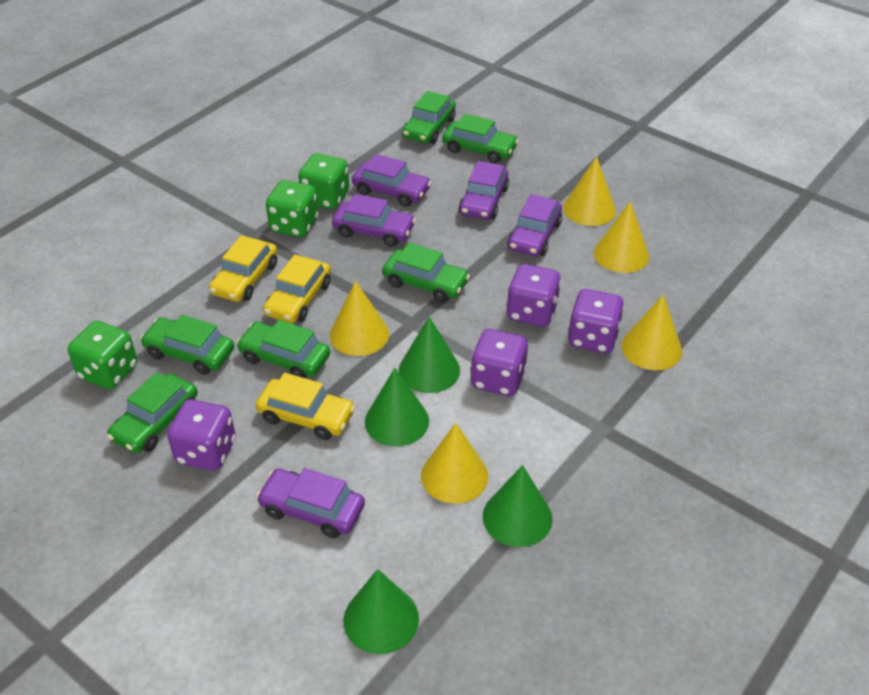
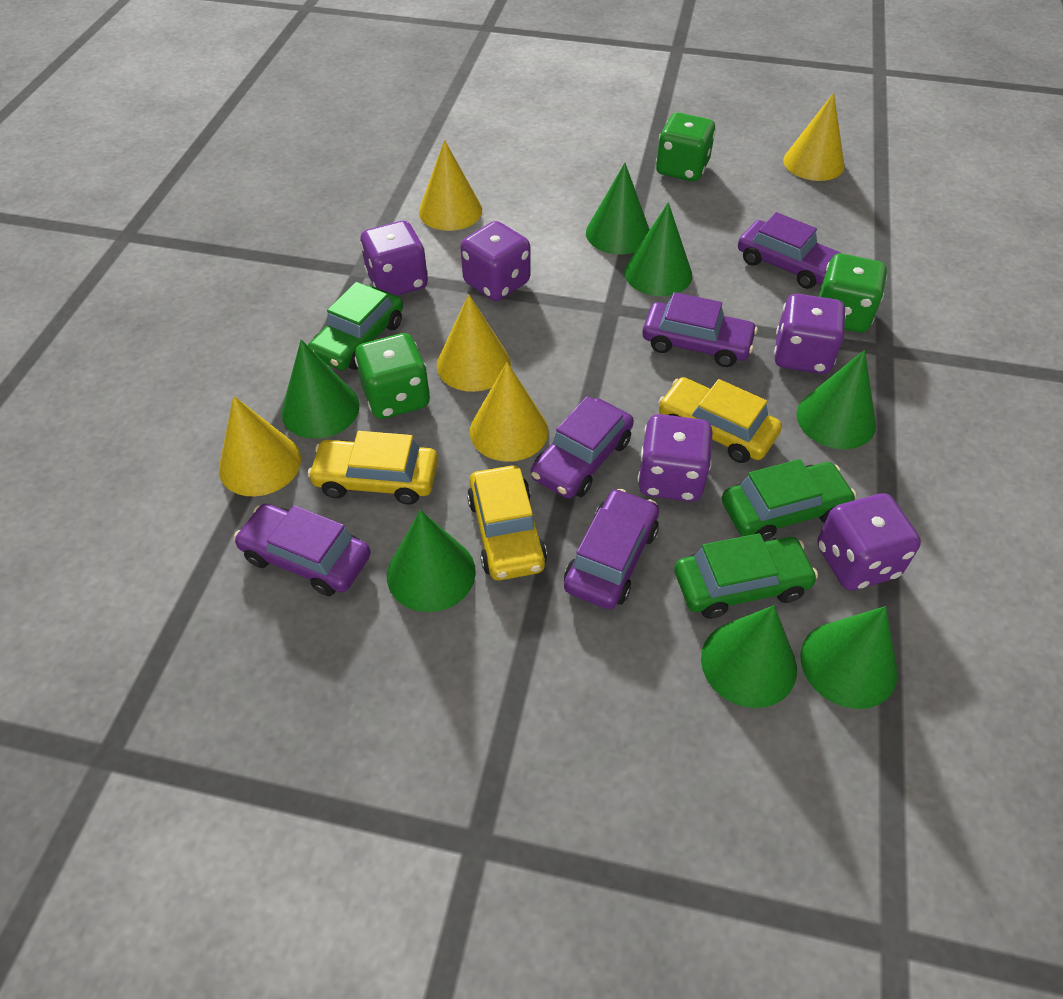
green car: [107,372,198,453] [140,315,234,375] [236,320,330,378] [382,243,470,303] [402,91,456,144] [442,114,519,163] = 6 -> [308,282,403,370] [674,533,818,619] [722,459,856,541] = 3
green cone: [344,569,419,654] [365,368,429,446] [399,317,460,393] [483,465,552,547] = 4 -> [281,340,359,439] [387,510,476,612] [586,163,650,255] [624,202,692,296] [701,605,797,708] [796,350,876,449] [801,606,898,709] = 7
purple dice: [167,399,236,471] [470,329,528,396] [506,264,561,327] [568,289,624,353] = 4 -> [360,221,428,296] [460,221,530,301] [637,414,713,502] [774,294,846,374] [818,493,921,590] = 5

